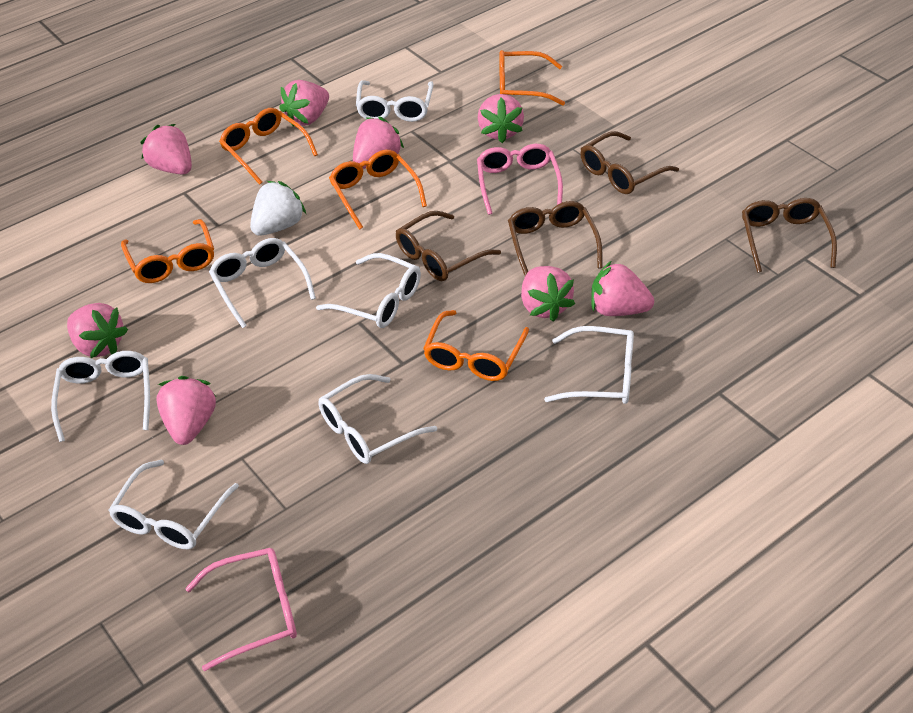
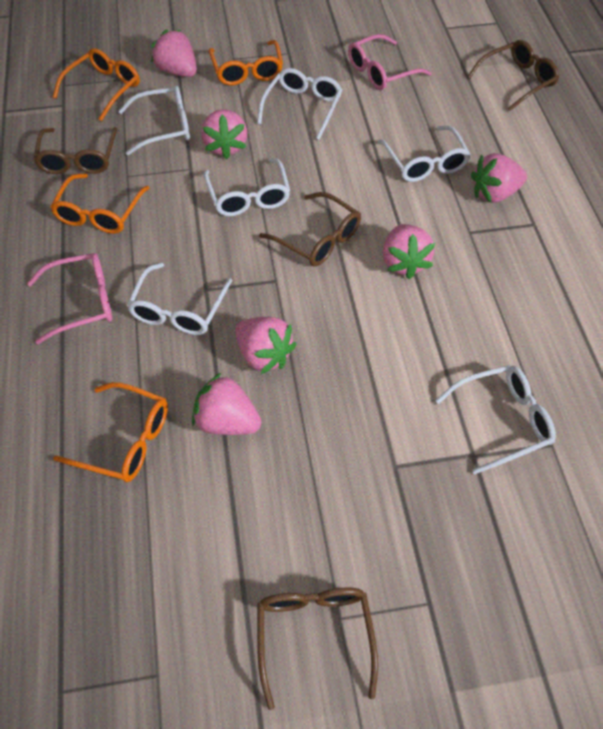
orange glasses: [121,219,214,283] [219,108,318,185] [329,150,427,229] [423,310,529,381] [499,50,565,106] = 5 -> [50,173,149,234] [53,48,140,121] [53,382,168,482] [209,40,283,85] = 4
pink strawberry: [67,303,128,358] [140,124,192,175] [156,376,216,445] [279,80,329,127] [353,116,404,169] [478,94,524,143] [521,266,575,322] [591,261,654,316] = 8 -> [151,29,197,77] [192,372,261,435] [201,109,247,159] [235,317,296,374] [383,224,435,279] [471,153,527,203] = 6
white glasses: [51,351,150,442] [109,460,239,549] [209,238,316,328] [316,253,421,328] [318,374,437,464] [356,80,434,122] [544,326,634,404] = 7 -> [118,86,190,155] [127,263,232,335] [203,158,290,216] [257,68,342,140] [378,126,471,182] [436,365,556,475] = 6
white strawberry: [250,181,306,236] = 1 -> none = 0

